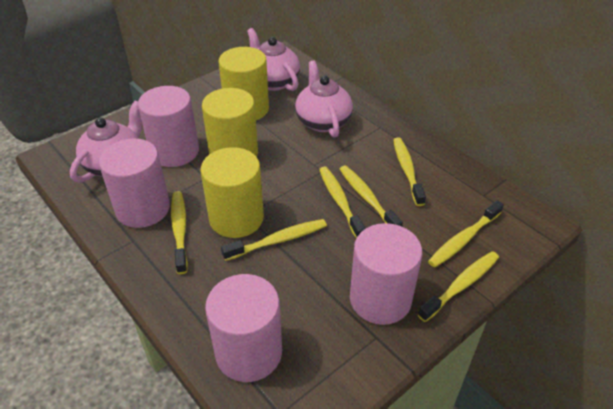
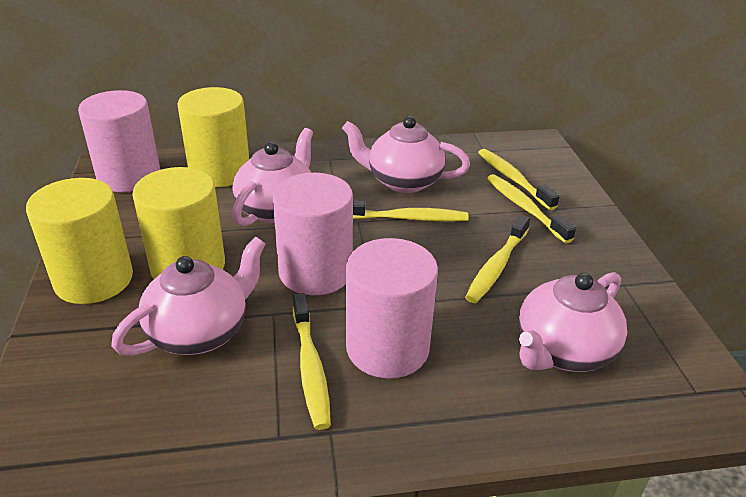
pink cylinder: [99,139,170,228] [138,86,199,167] [205,274,282,382] [350,223,422,325] = 4 -> [78,90,160,192] [273,173,353,296] [346,238,438,379] = 3
pink teapot: [70,101,142,183] [247,28,300,91] [295,61,353,138] = 3 -> [111,237,266,356] [232,128,313,226] [342,116,470,193] [519,272,627,372] = 4
yellow toothbrush: [171,191,188,274] [221,219,327,261] [319,167,366,238] [339,166,403,226] [393,137,426,206] [418,251,499,322] [428,200,504,267] = 7 -> [293,293,331,430] [353,200,469,222] [465,215,530,303] [478,149,560,210] [487,174,576,243] = 5

